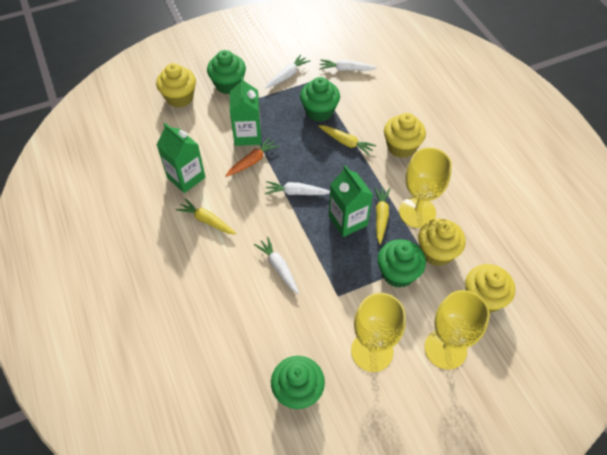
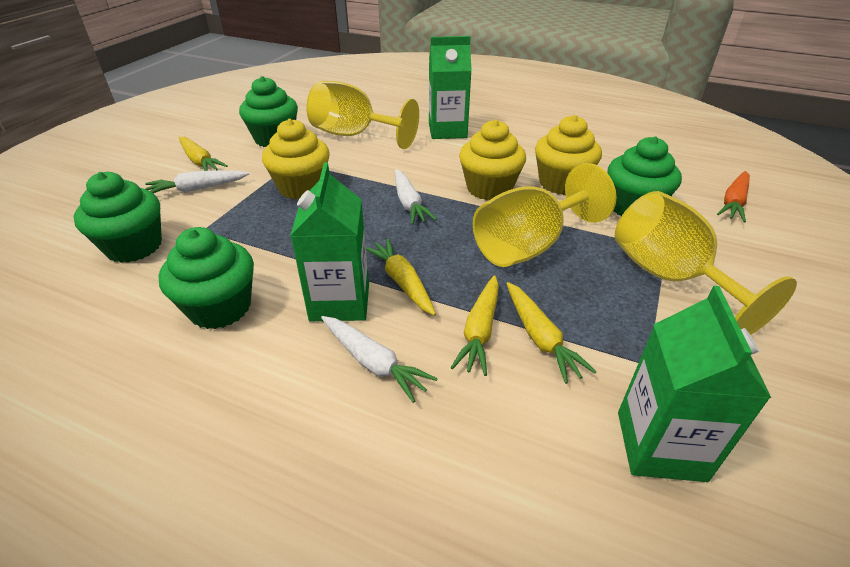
white carrot: [254,237,299,294] [265,181,330,195] [266,54,310,88] [319,59,377,71] = 4 -> [145,171,249,193] [321,316,438,403] [395,169,437,225] = 3
yellow carrot: [176,198,236,235] [318,125,376,156] [374,187,390,244] = 3 -> [179,137,227,171] [366,239,436,316] [450,275,499,376] [506,282,597,384] = 4
yellow cupcake: [156,63,196,107] [384,113,426,158] [418,219,466,266] [465,264,515,313] = 4 -> [262,119,330,200] [459,120,526,200] [535,115,602,195] = 3

